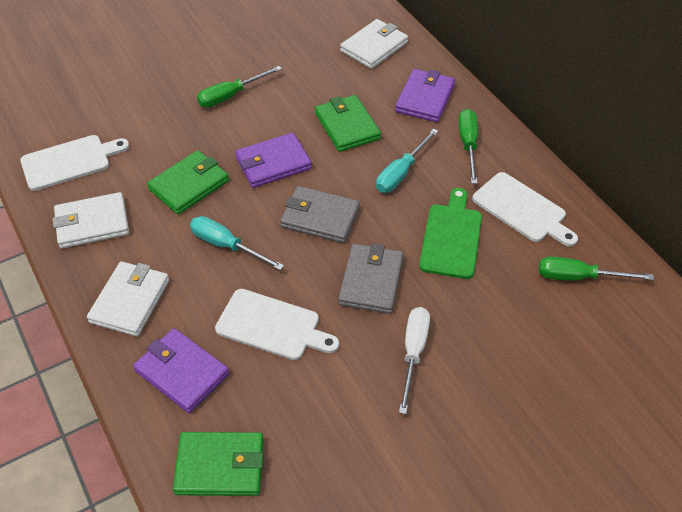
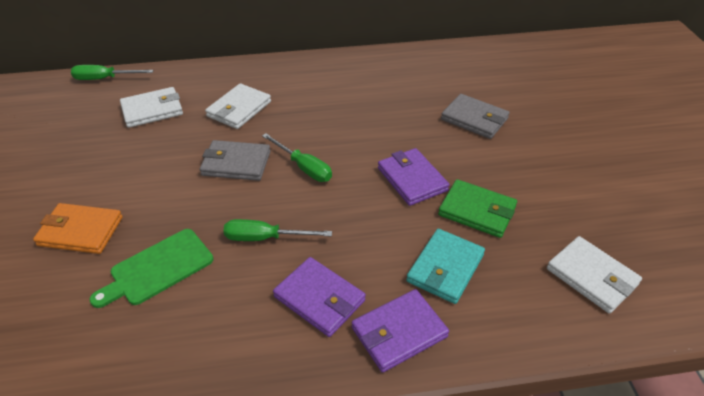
green wallet: [147,150,229,215] [173,432,264,496] [315,95,381,152] = 3 -> [438,179,517,238] = 1
orange wallet: none = 0 -> [33,203,123,254] = 1
turquoise screwdriver: [190,216,284,270] [376,129,438,193] = 2 -> none = 0
turquoise wallet: none = 0 -> [406,229,485,304] = 1
white cutting board: [20,135,129,191] [215,289,339,360] [472,172,578,247] = 3 -> none = 0
white screwdriver: [399,307,430,414] = 1 -> none = 0

